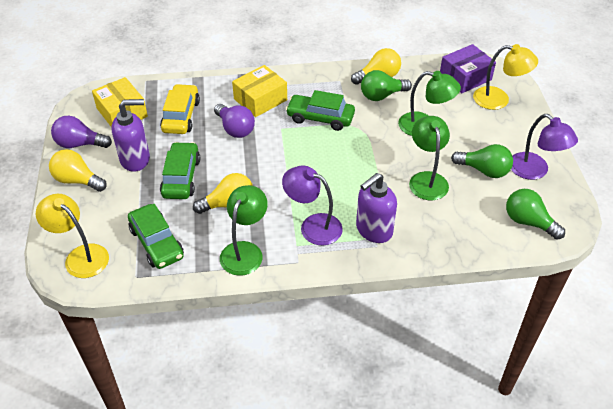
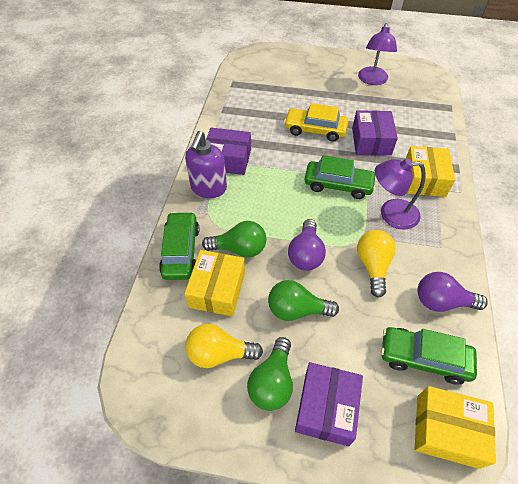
green lamp: [220,185,268,276] [398,71,461,136] [409,116,450,200] = 3 -> none = 0
purple box: [440,44,496,93] = 1 -> [206,128,251,175] [295,362,363,446] [352,110,398,156] = 3
purple soap dispenser: [111,99,150,172] [356,173,397,243] = 2 -> [185,131,227,198] = 1
yellow box: [92,77,148,128] [232,65,287,117] = 2 -> [184,250,245,317] [406,146,455,197] [415,386,496,469] = 3
yellow lamp: [36,194,109,278] [473,44,538,110] = 2 -> none = 0
yellow light bulb: [49,149,107,192] [193,173,253,214] [351,48,401,85] = 3 -> [185,324,263,368] [357,230,396,298] = 2

